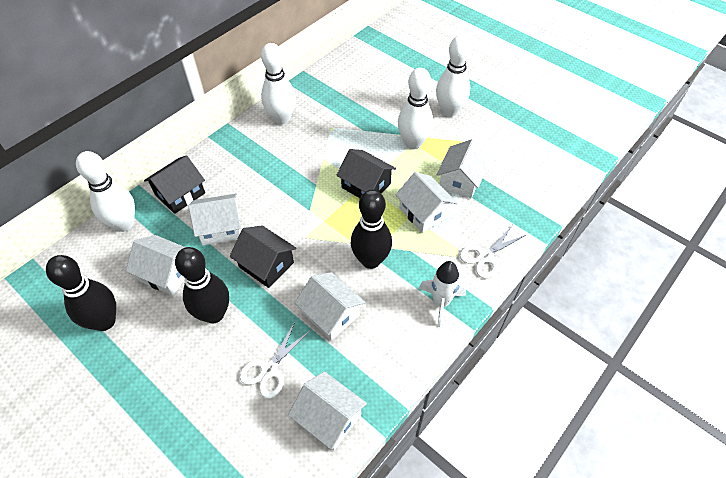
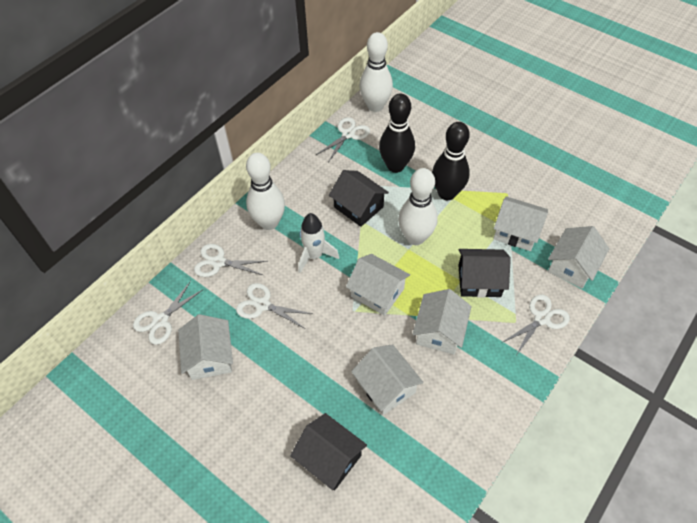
black bowling pin: [46,255,116,331] [175,247,229,323] [351,190,392,269] = 3 -> [379,94,415,173] [432,122,470,200] = 2
white bowling pin: [76,151,135,232] [261,43,296,125] [398,68,433,149] [436,35,471,117] = 4 -> [246,153,285,230] [359,32,393,112] [398,168,438,245] = 3
white scissors: [240,322,311,399] [460,226,526,278] = 2 -> [133,281,202,345] [194,244,267,277] [236,283,313,328] [316,117,370,162] [501,294,570,355] = 5

